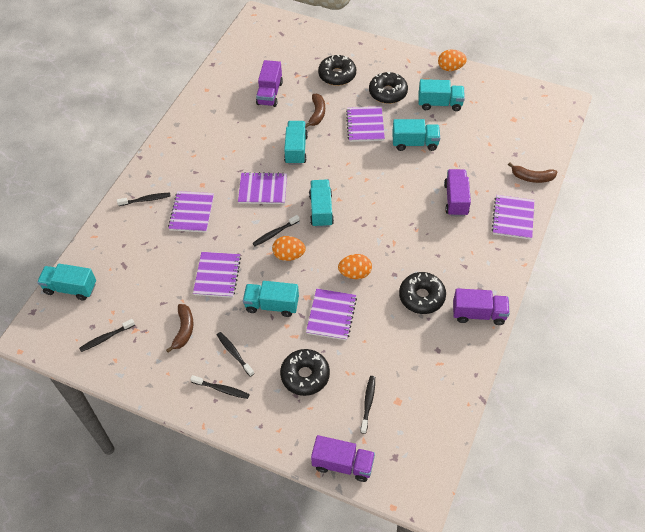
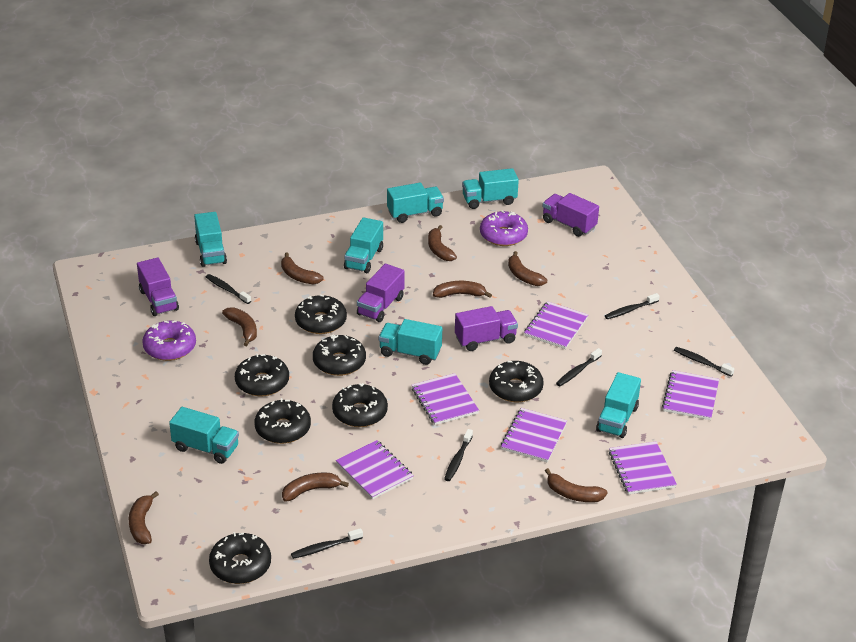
black donut: [280,349,330,396] [318,55,356,86] [369,71,408,104] [399,272,446,314] = 4 -> [209,532,271,584] [235,354,289,396] [255,398,311,444] [295,294,347,334] [313,334,366,376] [332,383,388,427] [489,361,544,402] = 7
brown banana: [166,304,194,353] [306,94,325,127] [508,162,557,183] = 3 -> [129,491,159,544] [222,307,257,346] [281,252,324,284] [282,473,349,502] [428,225,457,261] [433,281,492,298] [508,251,547,286] [545,468,608,502] = 8
orange egg: [272,236,306,261] [338,254,372,279] [438,49,467,71] = 3 -> none = 0
purple donut: none = 0 -> [142,321,196,361] [480,211,528,246] = 2
turquoise truck: [37,264,96,301] [243,281,299,317] [284,121,308,165] [309,180,334,228] [392,119,440,151] [419,79,465,111] = 6 -> [169,407,239,464] [194,212,227,267] [344,217,383,273] [379,319,442,365] [387,183,444,223] [462,168,519,209] [596,372,641,438] = 7

